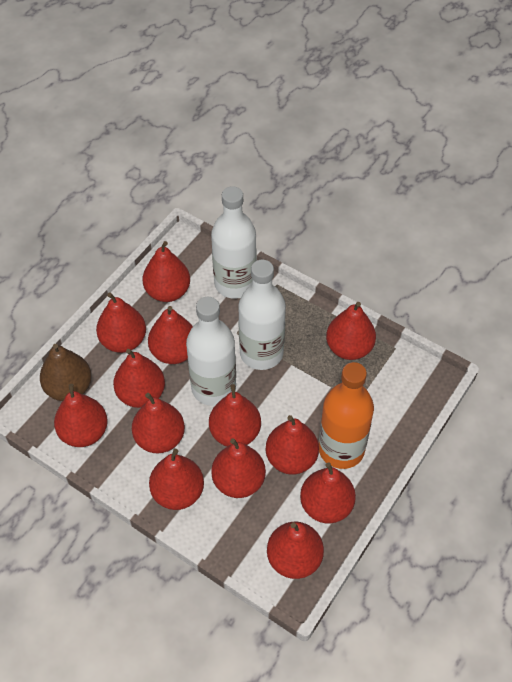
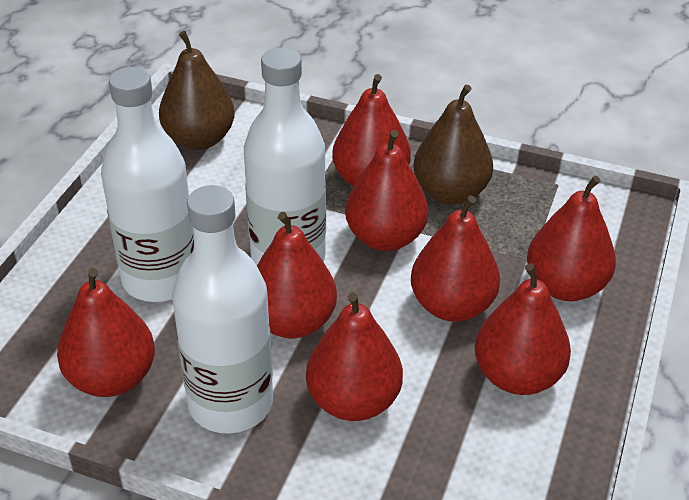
brown pear: [40,344,92,401] = 1 -> [159,31,235,150] [414,85,493,204] = 2
orange bottle: [319,362,374,469] = 1 -> none = 0
red pear: [54,384,108,447] [96,292,146,353] [113,349,165,408] [132,393,185,453] [143,241,190,302] [148,306,193,364] [149,449,204,510] [209,384,261,446] [211,438,266,498] [266,415,319,475] [267,522,324,579] [300,462,356,524] [326,302,376,360] = 13 -> [57,268,155,397] [257,212,337,339] [306,293,403,421] [332,74,411,187] [345,130,428,251] [411,195,500,322] [475,263,571,395] [527,176,616,301] = 8

